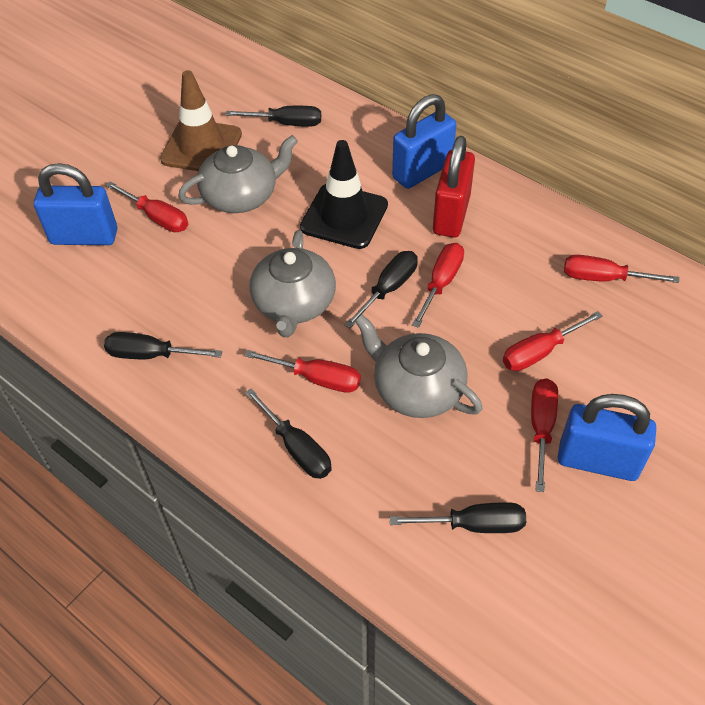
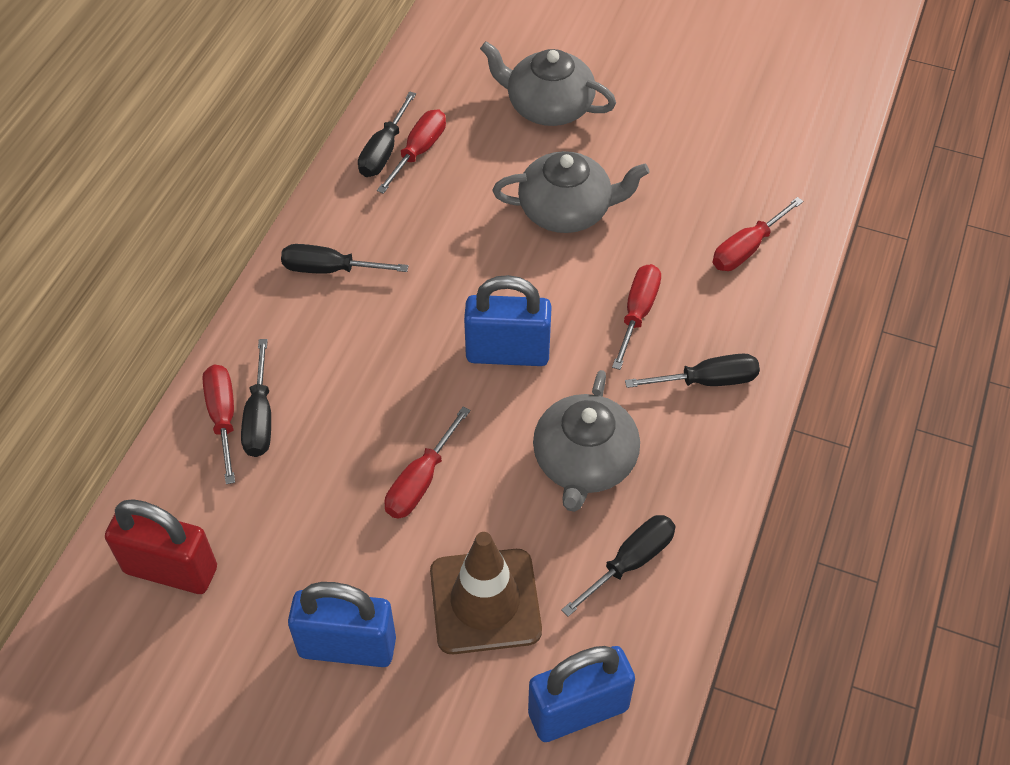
black traffic cone: [300,140,388,249] = 1 -> none = 0
red screwdriver: [106,181,188,232] [244,350,361,393] [412,243,464,328] [503,311,603,371] [531,378,558,492] [564,255,679,283] = 6 -> [202,365,235,484] [377,109,446,194] [384,407,470,519] [612,264,661,370] [713,197,803,271] = 5

